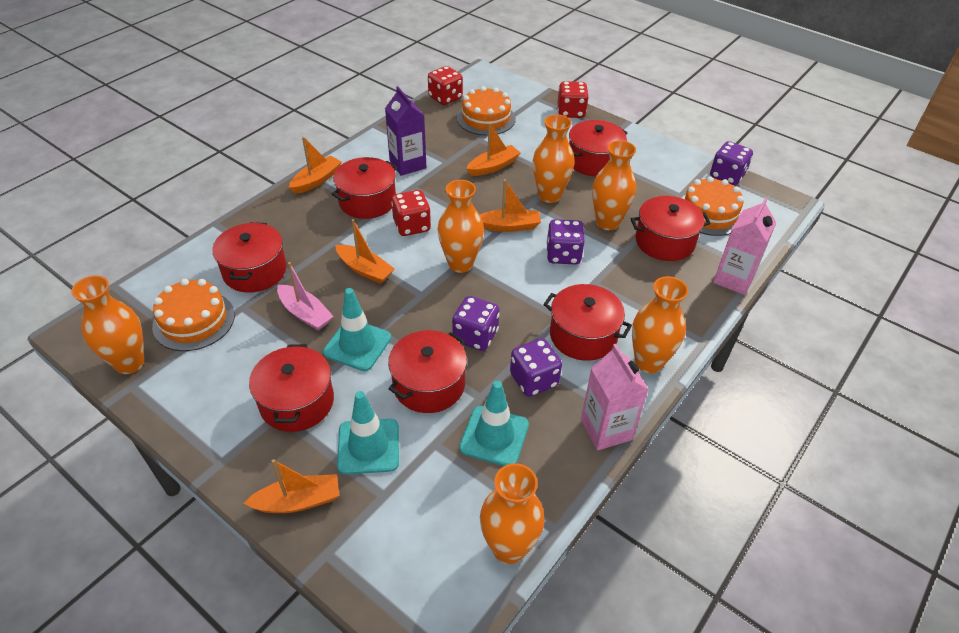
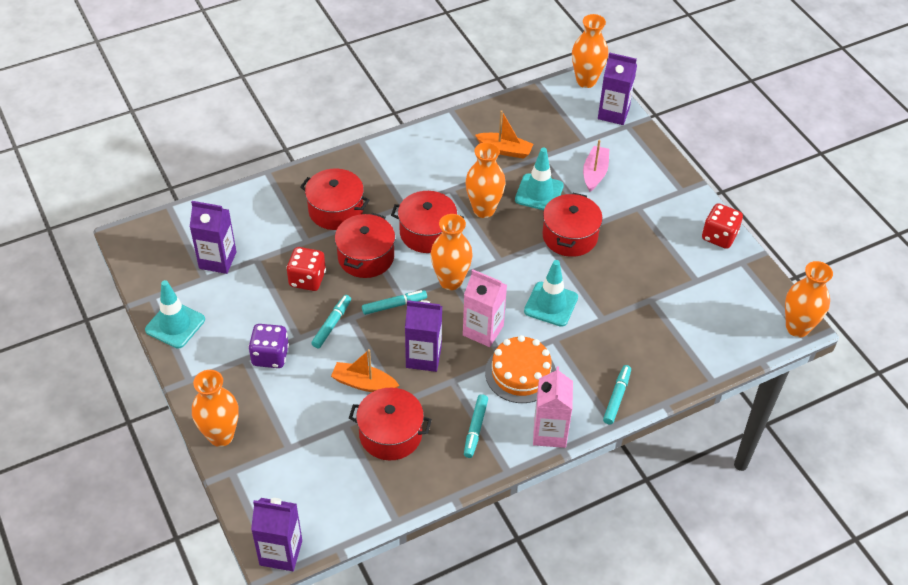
orange boat: [244,459,339,513] [289,137,342,194] [335,219,395,284] [466,123,521,176] [480,179,541,232] = 5 -> [331,349,400,392] [475,110,533,159] = 2
orange cake: [152,279,235,351] [457,86,516,136] [681,177,744,236] = 3 -> [485,335,556,403] = 1
orange vase: [71,275,145,374] [438,180,484,273] [480,463,545,564] [533,114,575,203] [592,140,636,230] [632,276,688,373] = 6 -> [192,370,239,447] [431,214,473,290] [466,142,505,218] [572,14,608,88] [785,261,833,337] = 5
purple carton: [385,86,427,176] = 1 -> [190,201,236,274] [251,498,302,571] [405,300,442,372] [598,52,637,125] = 4
purple dice: [452,296,500,351] [510,338,562,397] [546,219,585,265] [710,141,753,185] = 4 -> [248,324,289,368] = 1
red dice: [391,190,431,236] [428,66,463,105] [557,81,589,118] = 3 -> [286,247,326,291] [702,203,743,249] = 2
red pot: [212,222,287,293] [249,344,334,432] [331,157,398,219] [388,330,467,413] [543,284,632,361] [569,120,627,176] [631,196,710,261] = 7 -> [300,169,369,230] [335,213,395,278] [349,387,432,461] [391,191,464,253] [542,193,603,257] = 5
turquoise marker: none = 0 -> [311,295,351,348] [362,290,427,315] [464,394,488,458] [603,365,631,425] = 4

